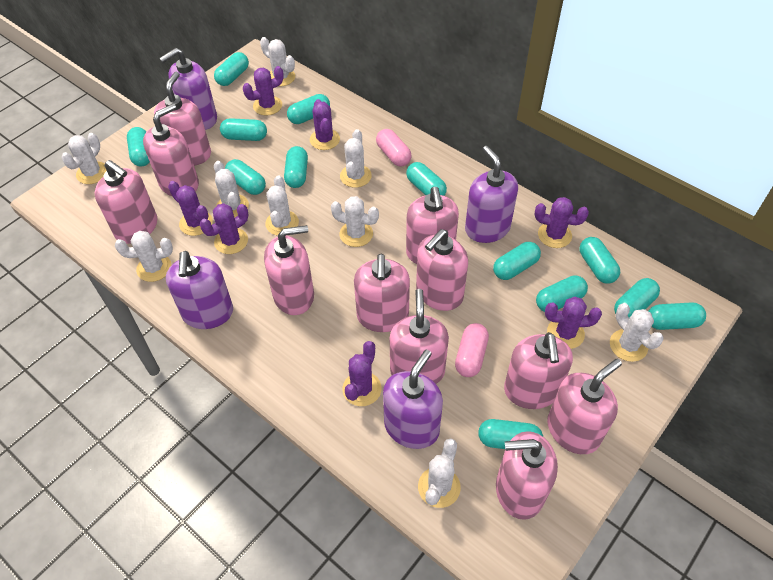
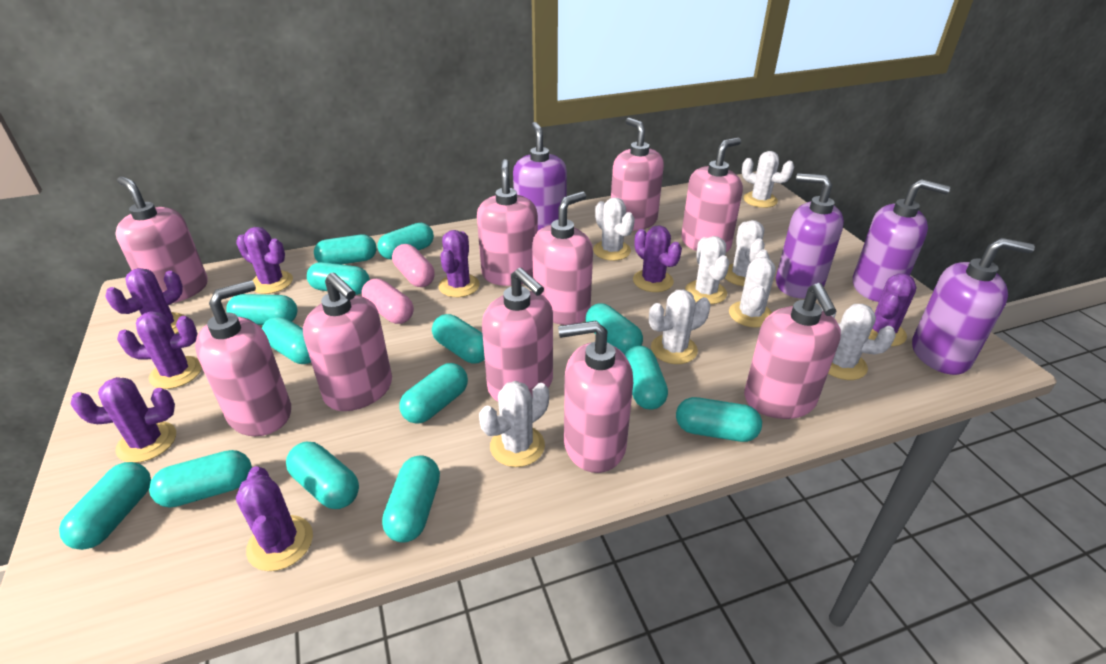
pink soap dispenser: [95,160,157,244] [143,104,199,196] [154,72,211,166] [264,225,314,315] [354,254,410,332] [390,289,449,384] [406,187,459,264] [416,229,468,311] [496,431,558,520] [504,332,573,409] [547,359,622,454] = 11 -> [115,176,208,303] [195,280,291,436] [303,273,392,411] [477,159,538,286] [482,268,553,401] [532,191,593,325] [558,321,633,473] [611,118,664,231] [681,138,743,252] [744,283,841,419] = 10
purple cactus: [168,181,213,236] [200,203,248,254] [243,66,284,116] [310,99,340,150] [342,341,381,406] [535,197,589,248] [545,297,602,349] = 7 -> [70,377,176,463] [105,268,185,334] [117,311,202,389] [236,227,293,294] [236,466,313,571] [438,230,480,297] [633,225,682,292] [868,273,916,346] = 8
turquoise capsule: [127,127,150,167] [214,52,249,86] [220,118,267,141] [225,159,266,195] [284,146,308,188] [287,94,330,124] [406,162,447,196] [478,419,543,449] [493,242,541,280] [536,275,588,312] [580,237,620,284] [614,278,660,318] [649,302,706,330] = 13 -> [59,462,151,550] [149,450,252,508] [226,294,297,325] [262,317,311,364] [286,442,359,509] [307,262,370,295] [314,235,377,264] [378,223,434,260] [382,455,440,543] [399,363,468,424] [432,314,485,363] [585,303,643,355] [625,346,668,409] [676,397,762,442] = 14
white cactus: [61,133,107,184] [115,231,173,282] [214,161,249,218] [260,37,295,86] [265,176,299,236] [331,196,379,247] [340,129,372,188] [418,439,461,508] [610,303,664,362] = 9 -> [479,381,549,467] [593,197,635,261] [649,290,710,364] [685,236,729,304] [725,220,765,286] [729,249,776,328] [742,151,794,208] [822,304,895,380] = 8

